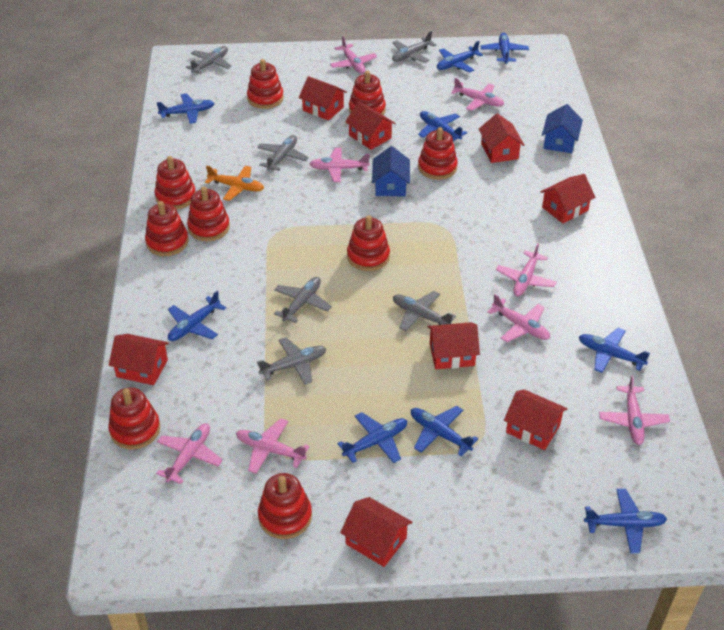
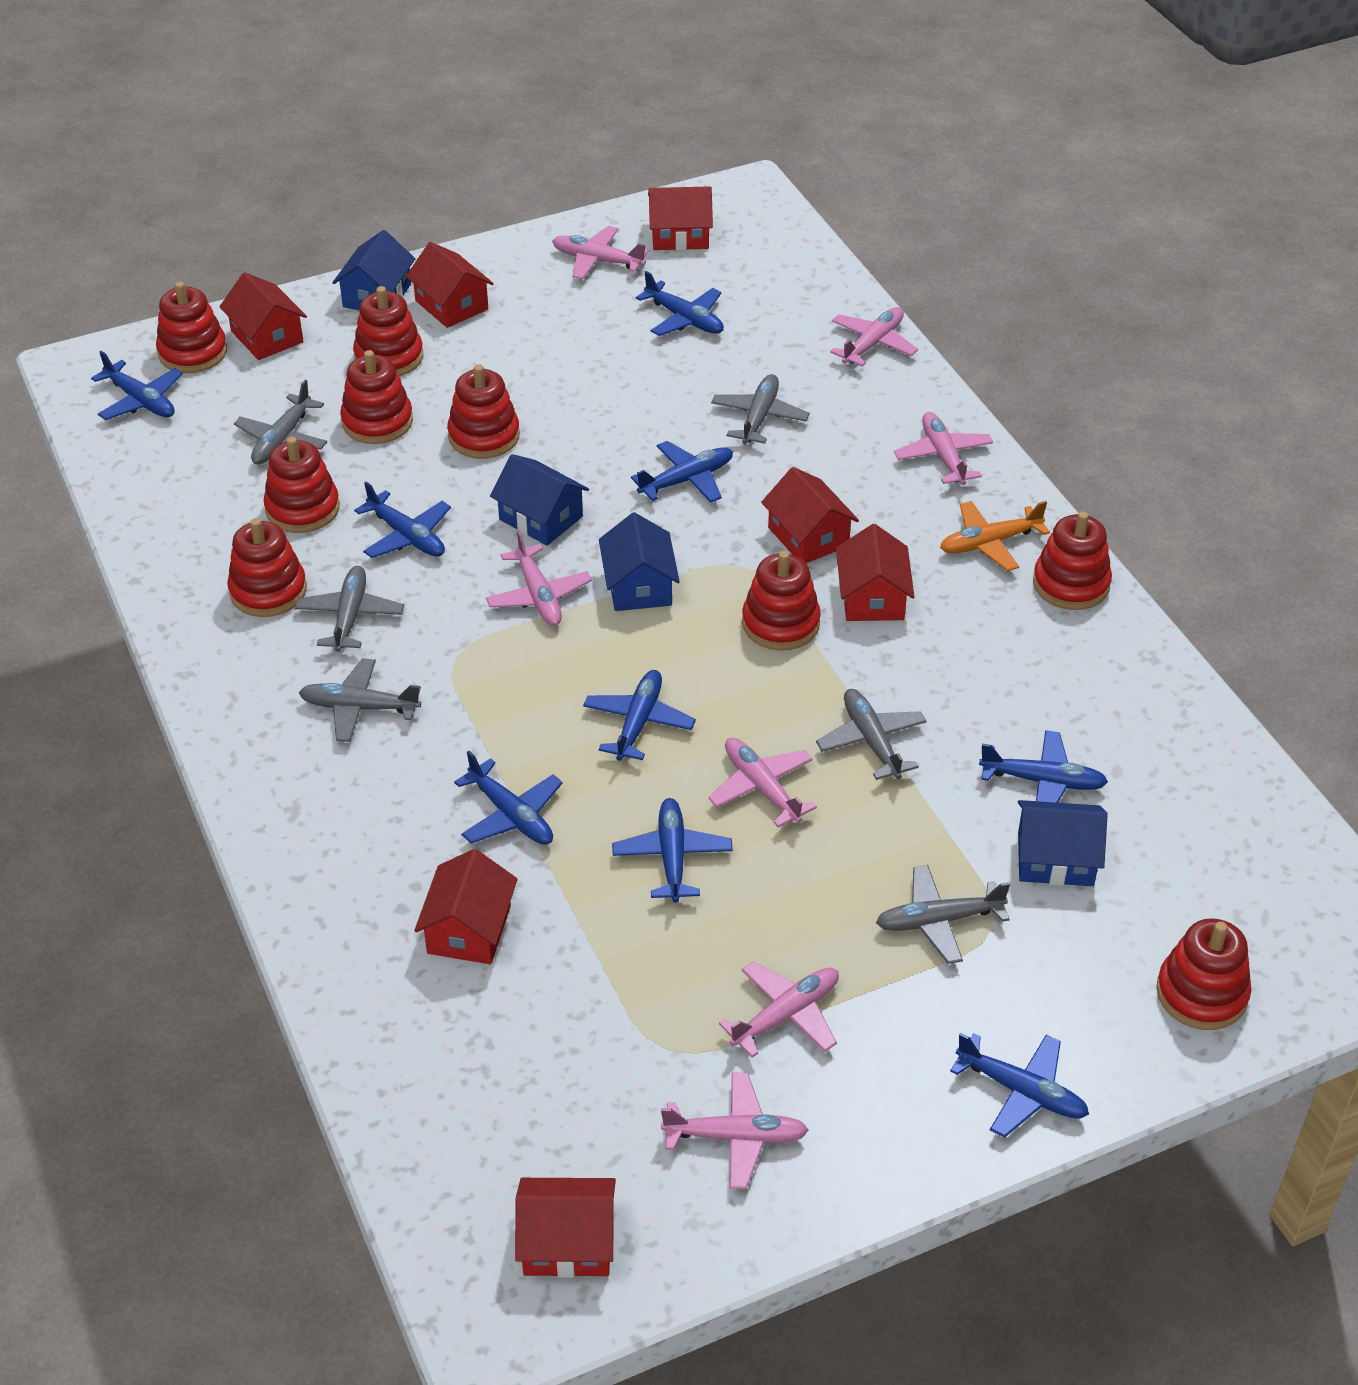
blue house: [372,146,410,196] [542,104,583,153] = 2 -> [332,230,416,310] [490,454,589,546] [599,512,680,611] [1018,800,1108,886] = 4
pink plane: [156,423,223,484] [236,418,310,474] [310,148,370,182] [330,36,377,74] [451,78,504,111] [487,294,550,342] [496,243,557,296] [599,375,670,445] = 8 -> [486,530,592,626] [552,226,649,279] [661,1072,809,1189] [708,738,817,827] [719,961,839,1058] [830,307,918,367] [894,412,993,485] = 7
red house: [109,334,169,385] [299,76,347,121] [340,497,412,567] [345,102,396,150] [428,322,480,369] [479,113,525,163] [504,389,568,450] [540,174,595,223] = 8 -> [219,272,307,360] [406,242,494,328] [414,849,518,964] [515,1178,616,1278] [648,186,713,250] [761,467,859,563] [836,524,914,621] = 7

